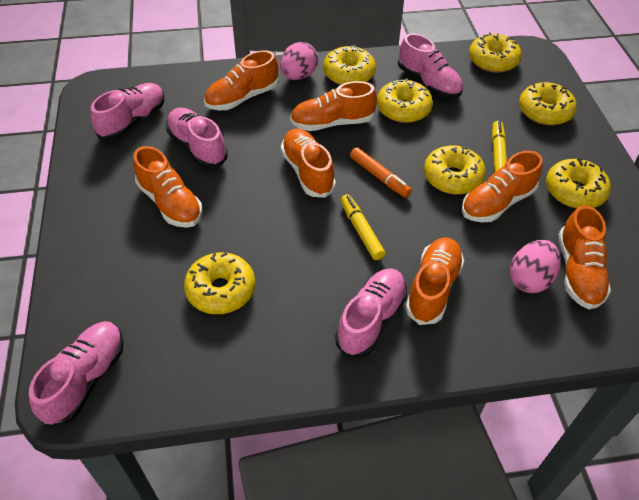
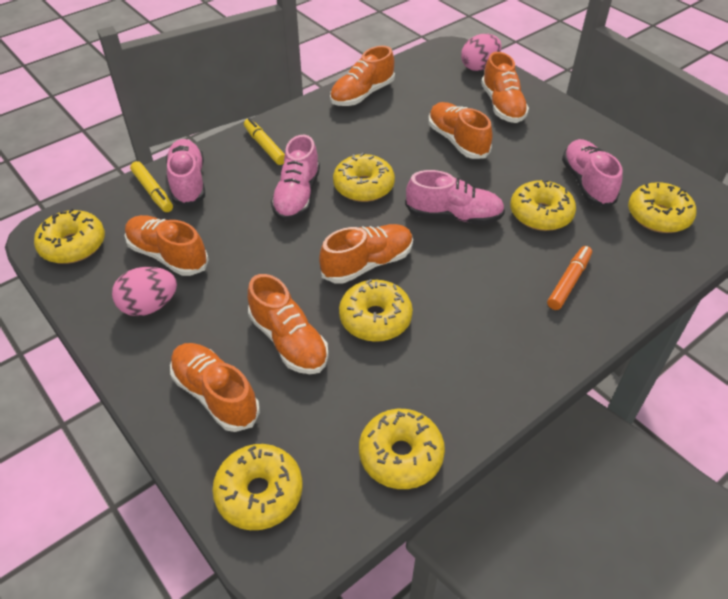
pink shoe: [29,321,124,427] [90,83,164,140] [166,108,228,168] [335,268,407,358] [398,33,463,99] = 5 -> [166,139,205,207] [271,135,320,221] [405,170,505,225] [562,139,623,208] = 4

